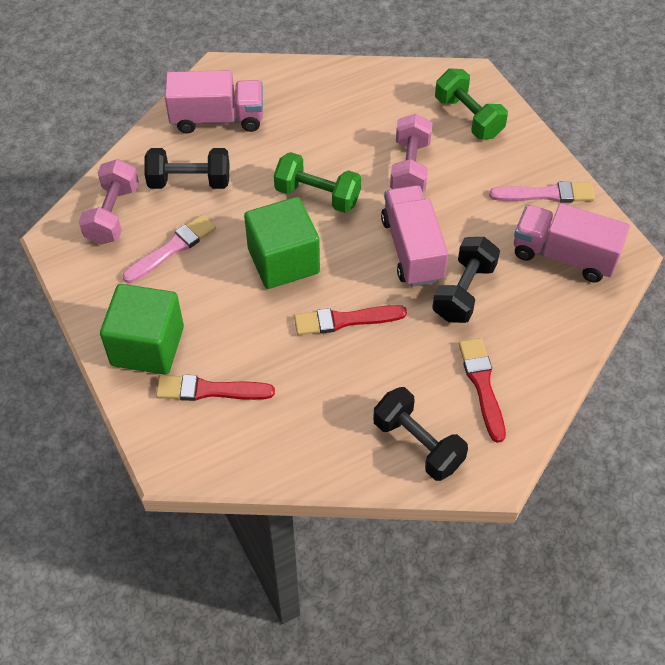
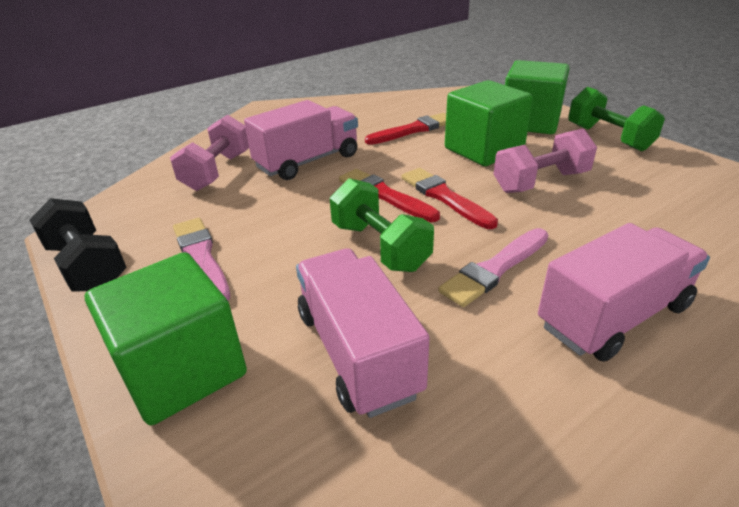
black dumbbell: [144,148,229,189] [373,387,468,481] [432,237,500,323] = 3 -> [29,198,127,292] = 1
green cube: [100,284,184,375] [244,197,320,289] = 2 -> [85,252,247,425] [445,80,533,166] [505,60,570,134] = 3

